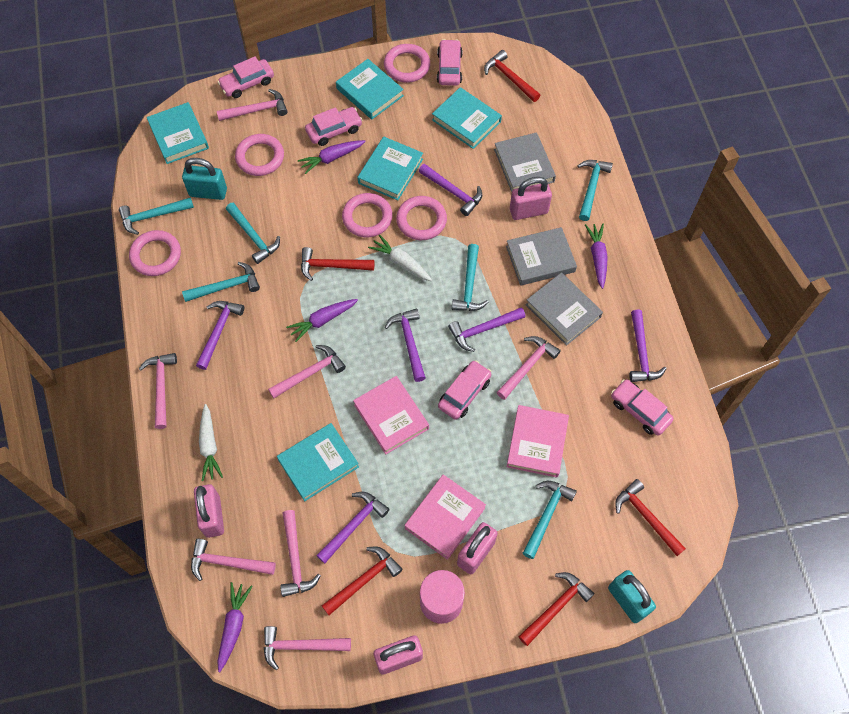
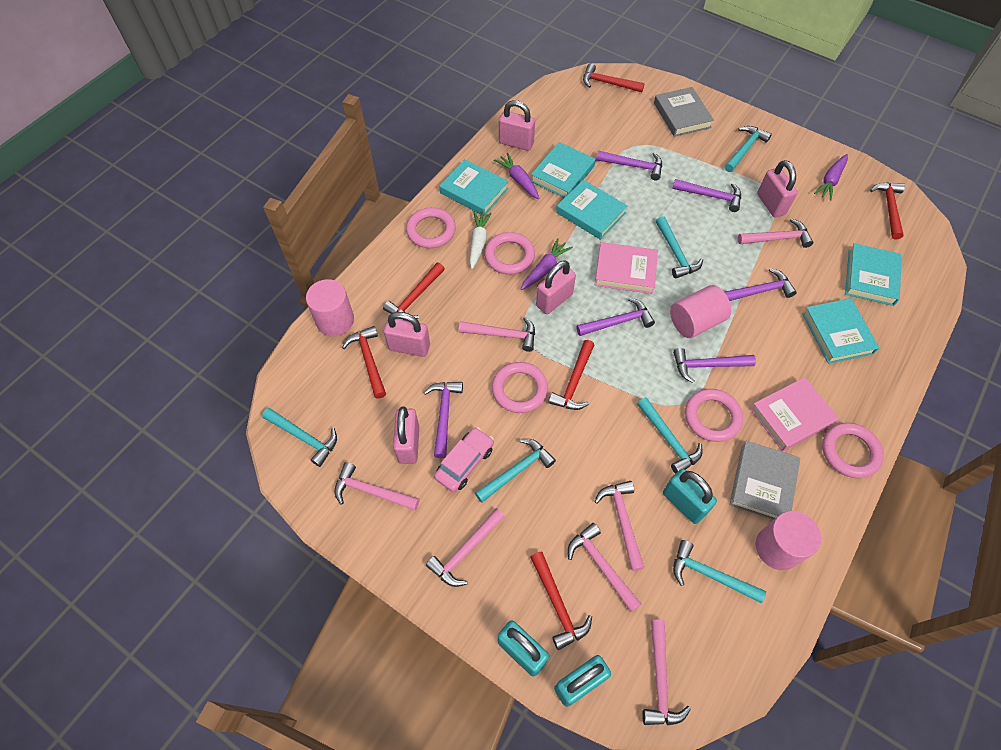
grey book: [494,132,556,192] [506,227,577,286] [526,272,603,346] = 3 -> [654,87,714,137] [730,441,800,520] = 2
pink book: [353,376,429,454] [405,475,486,560] [507,405,569,478] = 3 -> [595,242,658,294] [750,377,839,451] = 2
pink car: [217,57,274,98] [305,107,363,146] [437,39,463,86] [438,360,491,420] [611,379,674,435] = 5 -> [434,427,494,492] = 1
pink cylinder: [420,570,465,624] = 1 -> [306,279,354,336] [670,285,731,338] [756,511,821,570] = 3
pink padlock: [194,484,224,538] [373,635,423,675] [457,522,498,574] [510,177,552,220] = 4 -> [384,312,430,357] [393,406,419,464] [499,100,535,151] [536,260,576,314] [757,160,798,217] = 5
purple carrot: [217,582,253,672] [286,299,358,342] [298,140,366,174] [585,224,608,289] = 4 -> [494,153,540,199] [521,238,573,290] [814,154,848,201] = 3
red hammer: [301,247,374,281] [322,547,403,615] [484,50,541,102] [518,572,595,646] [615,479,686,556] = 5 -> [342,326,386,399] [383,262,445,321] [530,551,592,650] [548,340,594,410] [583,63,645,92] [870,182,905,240] = 6
turquoise padlock: [182,158,227,200] [608,570,656,623] = 2 -> [498,621,549,677] [554,655,611,707] [663,469,717,524] = 3
white carrot: [199,404,223,481] [368,234,432,281] = 2 -> [470,211,492,269] = 1

